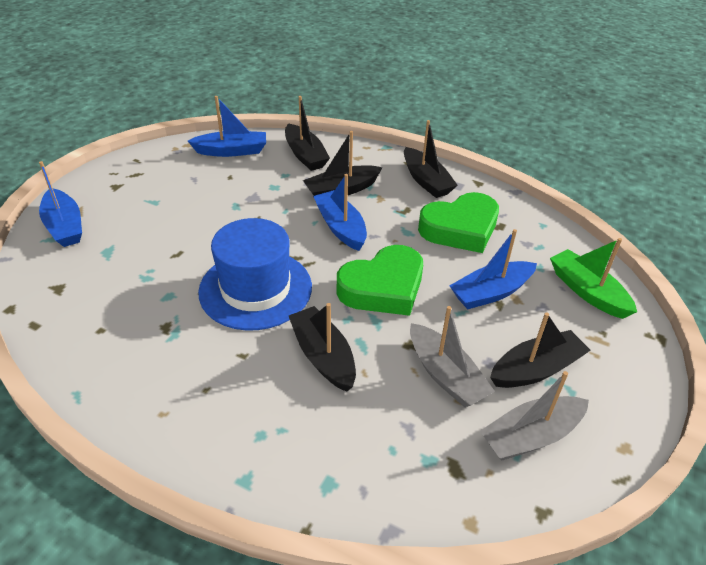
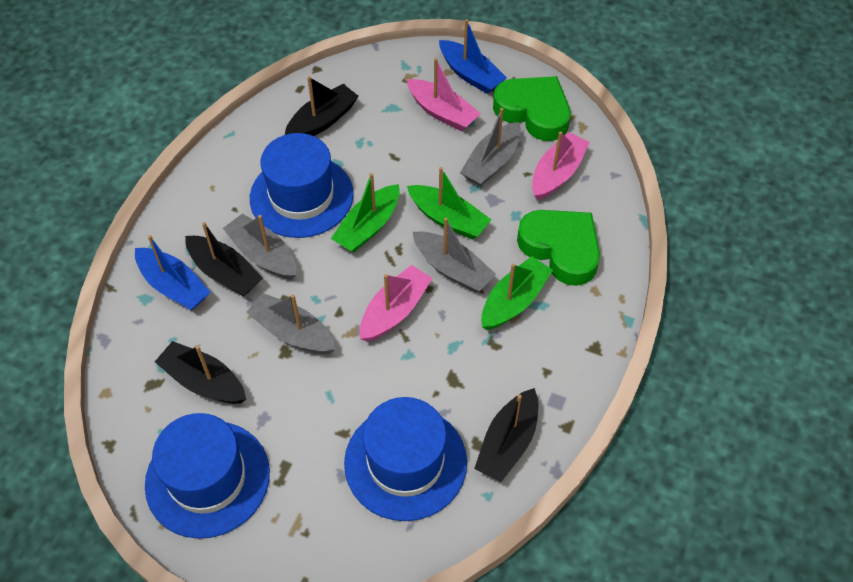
black boat: [285,96,330,171] [289,303,356,392] [303,131,383,196] [404,120,458,198] [490,312,591,388] = 5 -> [155,341,246,404] [185,222,263,297] [285,76,358,136] [474,388,538,482] = 4
blue boat: [39,161,82,247] [188,96,266,157] [313,174,367,251] [449,229,537,309] = 4 -> [135,235,211,310] [439,19,507,94] = 2
blue hat: [198,218,312,330] = 1 -> [145,413,270,539] [250,133,354,238] [344,397,467,521] = 3
green boat: [550,238,637,319] = 1 -> [331,173,400,252] [407,167,491,239] [481,256,553,330] = 3
grey boat: [410,306,495,407] [480,371,589,460] = 2 -> [223,214,296,280] [246,293,336,354] [413,218,496,292] [460,108,521,186] = 4
pink boat: none = 0 -> [360,265,433,342] [407,58,481,131] [532,131,590,200] = 3

